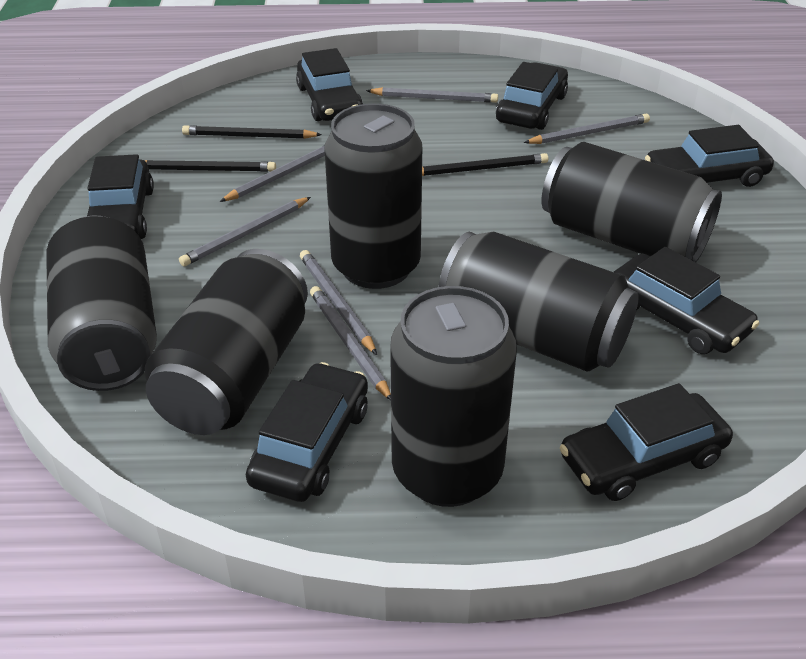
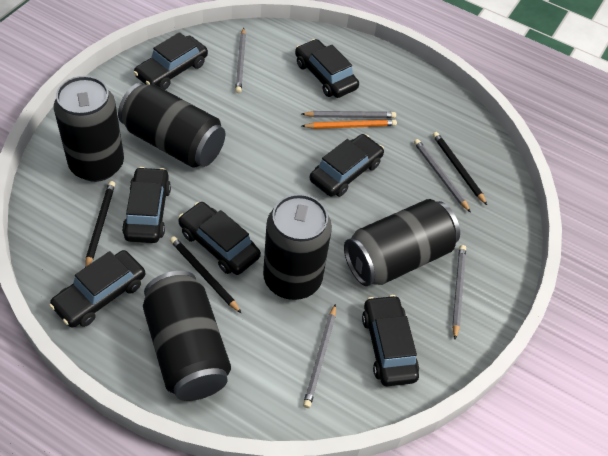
black can: [46,216,157,391] [145,249,308,435] [324,103,422,289] [390,286,517,507] [439,231,638,371] [542,142,722,262] = 6 -> [54,76,124,182] [118,83,225,168] [143,271,231,401] [263,194,332,300] [344,199,460,286] = 5
grey pencil: [179,197,311,266] [220,145,325,202] [300,250,377,355] [310,286,391,400] [366,87,498,103] [524,114,650,144] = 6 -> [235,28,246,93] [302,111,396,118] [303,304,336,408] [414,139,471,213] [452,245,466,339] = 5
orange pencil: none = 0 -> [302,120,397,129] = 1

